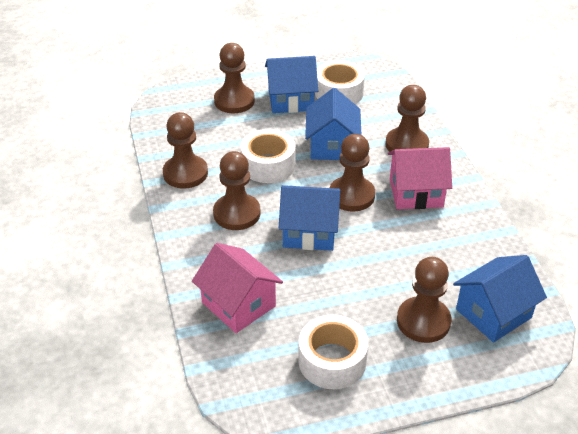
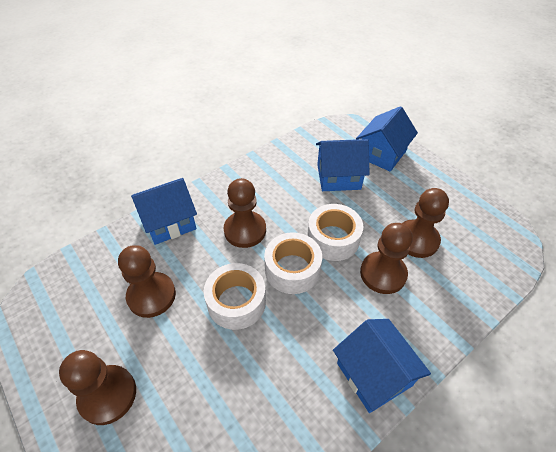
brown pawn: [163,112,208,189] [213,151,260,230] [214,43,255,113] [330,134,375,212] [386,85,429,152] [397,257,451,343] = 6 -> [59,350,136,425] [118,245,176,318] [224,178,266,248] [360,223,413,294] [402,188,449,258] = 5
pink house: [192,243,283,333] [388,147,452,209] = 2 -> none = 0

